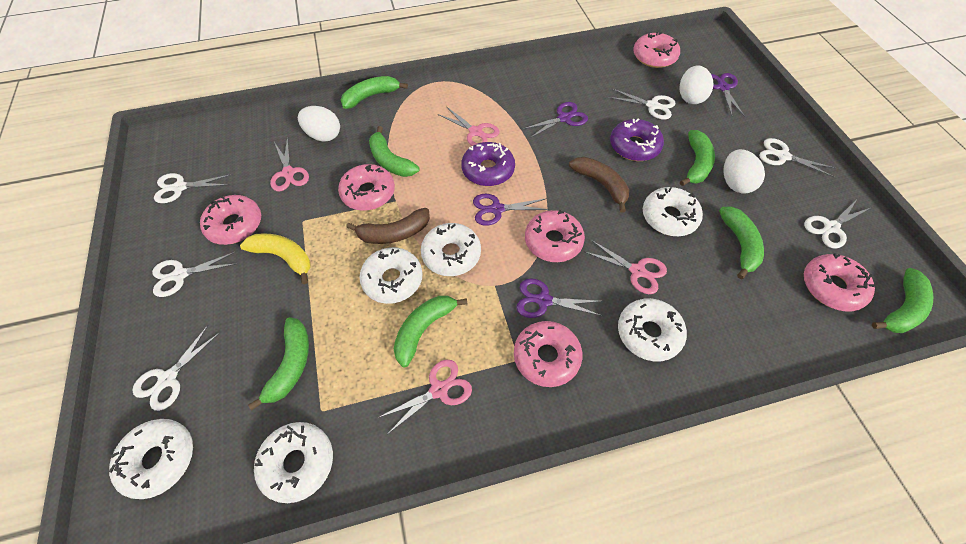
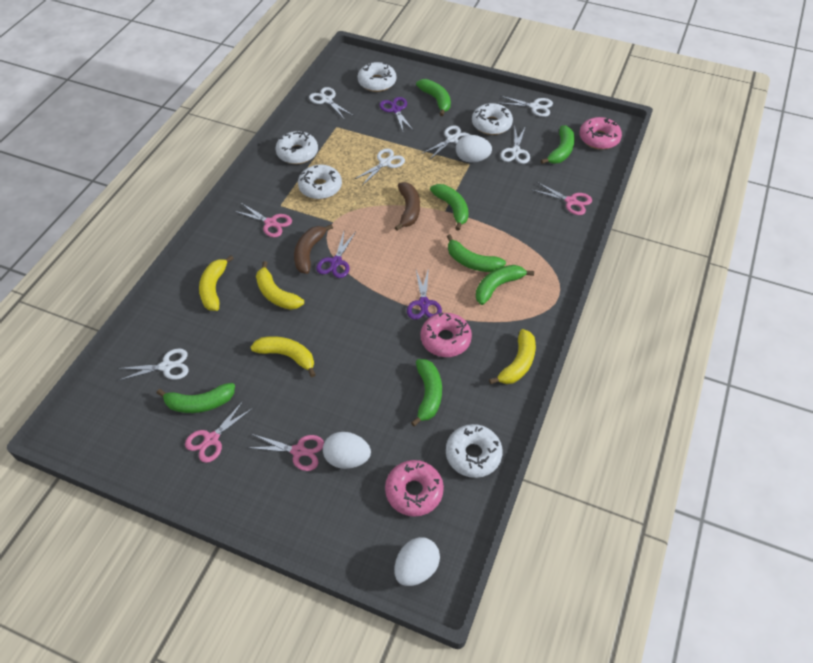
pink donut: [200,195,261,245] [338,164,395,211] [514,321,582,387] [525,210,585,262] [633,32,680,68] [804,253,875,312] = 6 -> [385,460,444,517] [421,313,472,357] [579,117,622,149] = 3
purple donut: [461,142,515,186] [610,119,664,161] = 2 -> none = 0
purple scissors: [473,194,550,226] [516,279,602,318] [523,102,588,138] [711,73,745,117] = 4 -> [316,232,356,278] [379,97,414,131] [407,268,442,319] = 3
white donut: [108,419,193,499] [254,422,333,503] [359,247,422,304] [421,223,481,276] [618,298,687,362] [643,187,703,236] = 6 -> [276,130,318,164] [298,164,342,199] [357,62,396,92] [446,424,503,478] [472,103,513,135] = 5
yellow banana: [240,233,311,284] = 1 -> [199,255,234,311] [250,336,316,377] [256,261,304,310] [489,329,536,384] = 4

